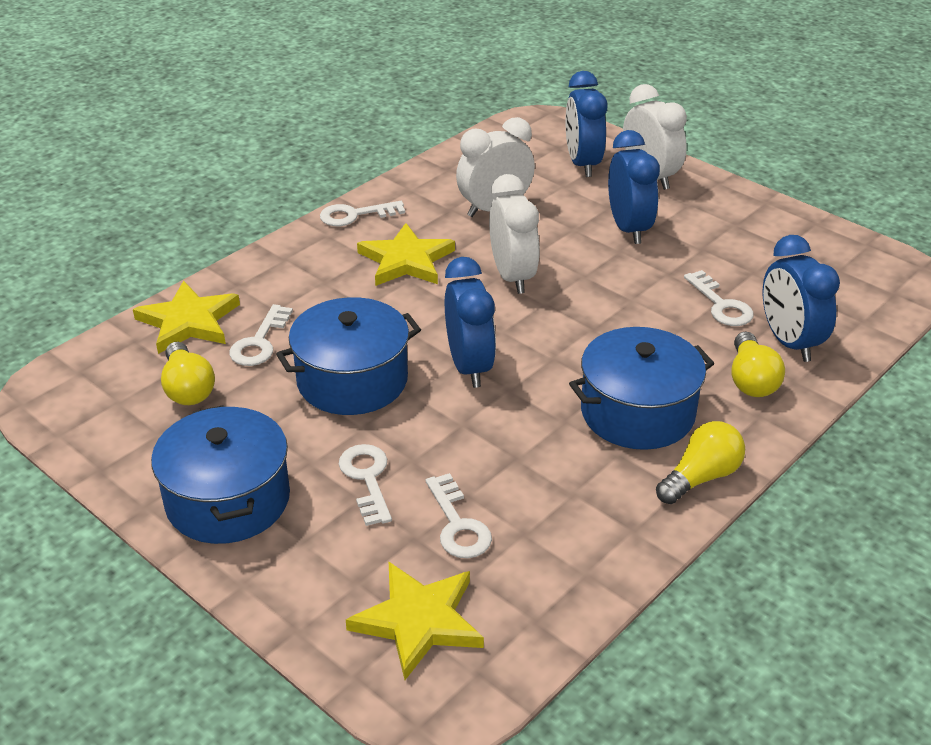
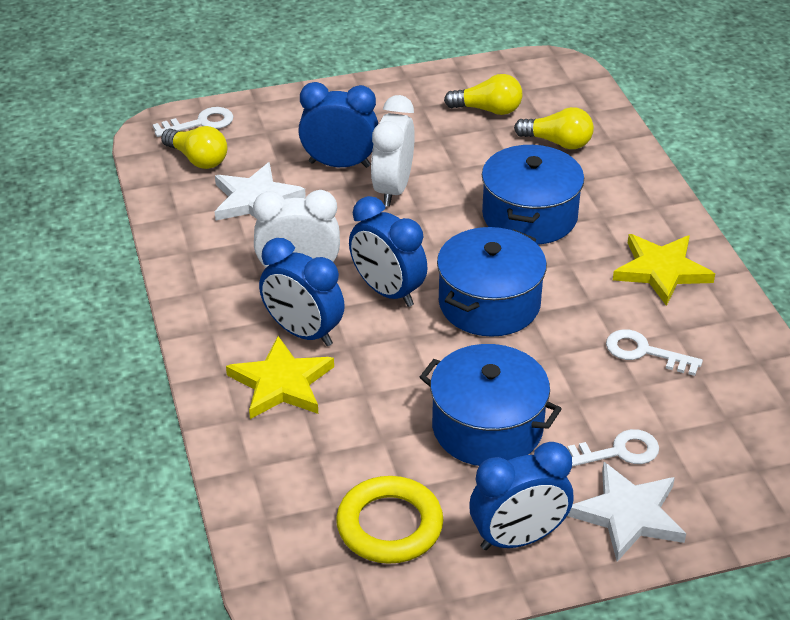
white clock: [456,117,535,217] [489,174,539,294] [623,84,687,190] = 3 -> [253,190,340,267] [371,95,415,206] = 2
white key: [229,304,293,366] [320,201,405,226] [339,444,392,526] [426,473,492,558] [684,270,754,326] = 5 -> [153,107,234,137] [567,429,659,467] [606,329,703,376] = 3
white star: none = 0 -> [215,162,306,221] [567,462,686,562] = 2
yellow ring: none = 0 -> [336,476,444,564] = 1
yellow star: [133,280,240,354] [346,562,484,680] [357,223,455,286] = 3 -> [226,336,334,419] [613,234,715,306] = 2

